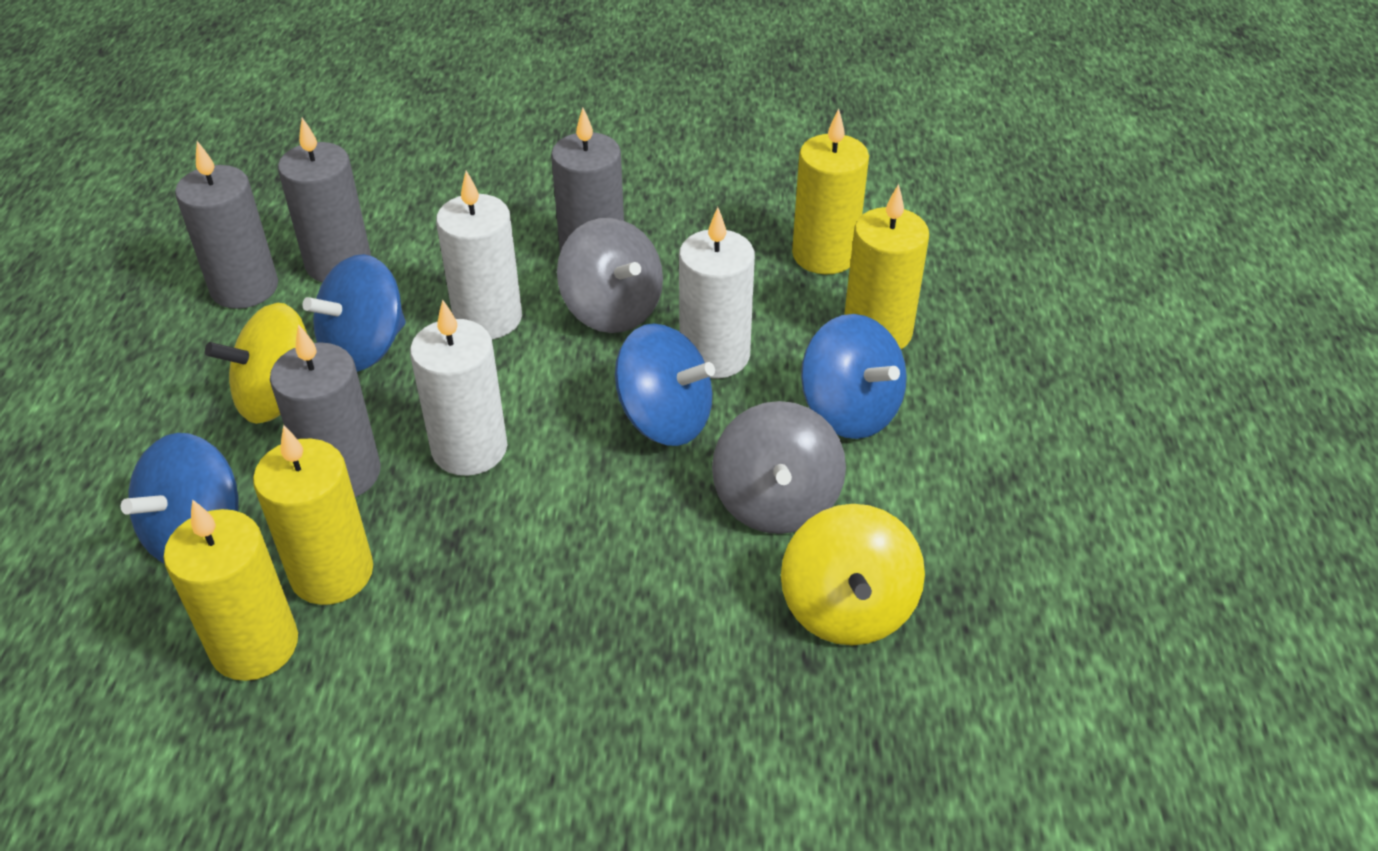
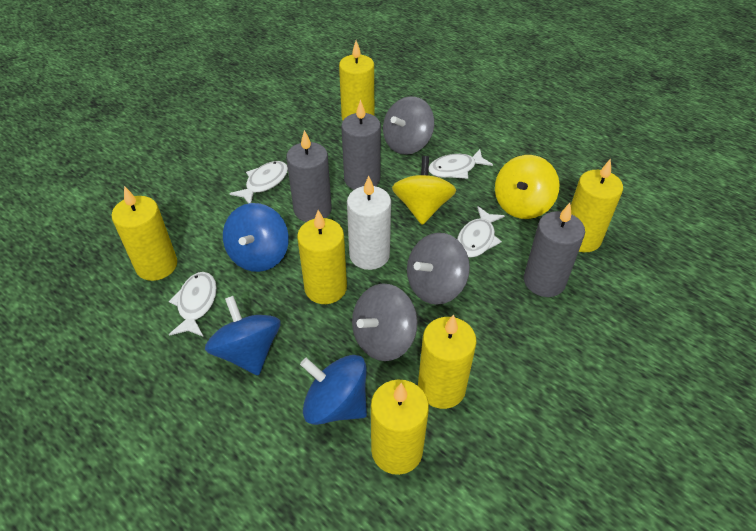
blue spinning top: [121,433,239,564] [302,254,406,372] [615,323,715,446] [801,314,907,439] = 4 -> [205,296,281,376] [223,203,289,272] [300,355,367,425] = 3
grey candle: [175,141,278,309] [270,324,381,497] [278,117,371,282] [551,108,624,252] = 4 -> [286,130,332,222] [341,99,381,190] [524,203,585,297] = 3
grey spinning top: [557,218,663,333] [712,401,846,534] = 2 -> [352,283,418,361] [383,96,434,155] [407,233,470,305] = 3
white candle: [410,300,507,476] [436,171,522,339] [679,207,755,379] = 3 -> [347,176,391,270] = 1
white fish: none = 0 -> [169,272,217,336] [229,161,288,204] [429,149,493,179] [457,206,505,258] = 4
yellow candle: [163,499,298,681] [253,424,373,605] [792,109,869,275] [844,184,929,349] = 4 -> [112,186,177,281] [297,210,347,304] [339,41,374,120] [371,380,429,475] [418,314,477,409] [571,159,623,252] = 6

